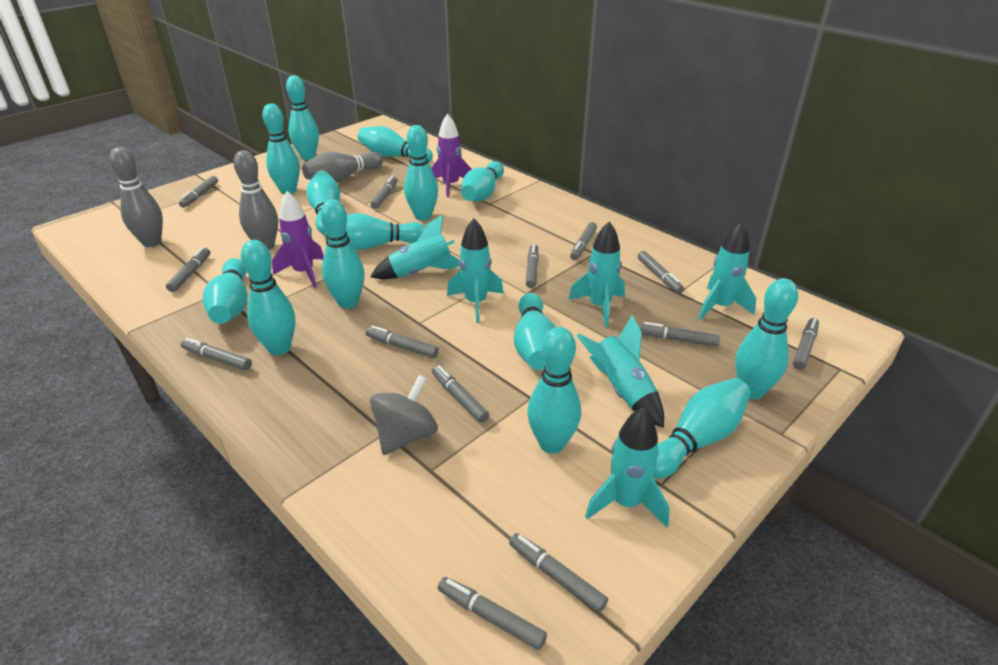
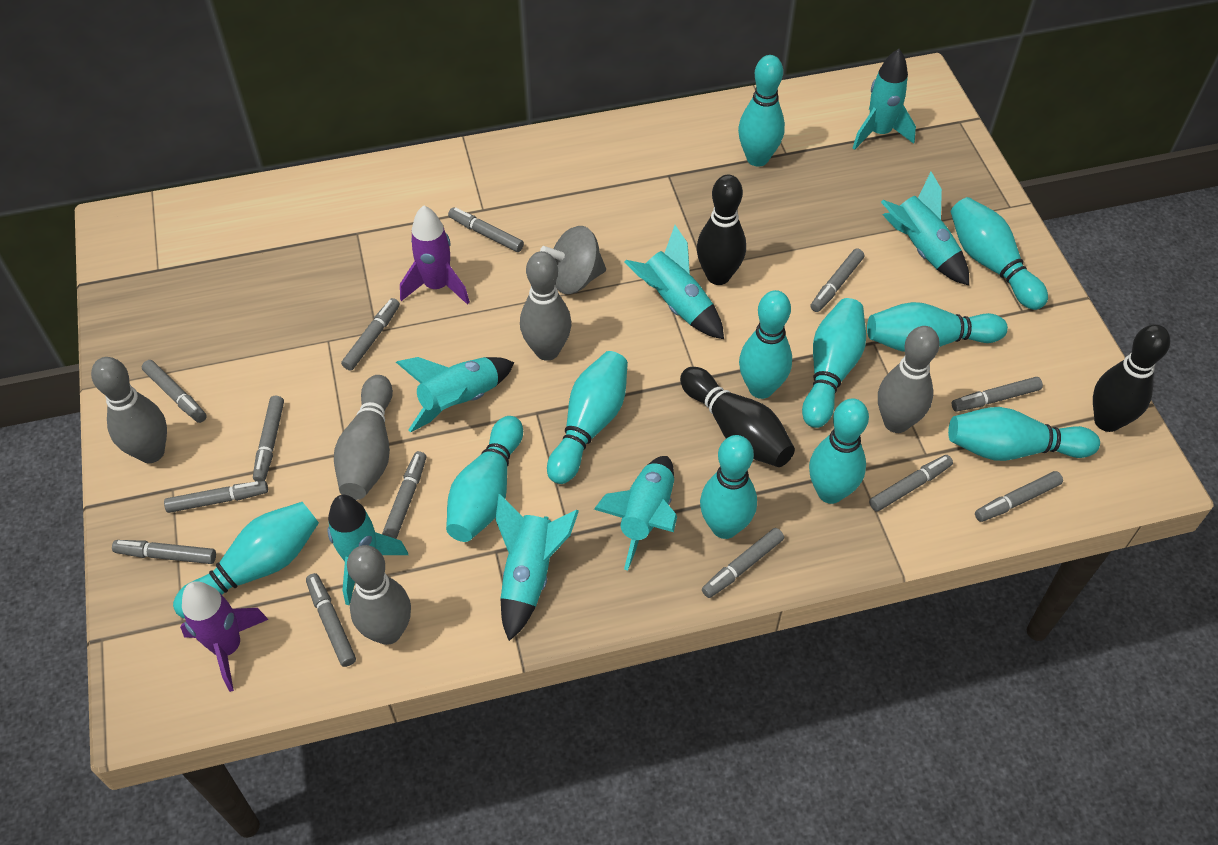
black bowling pin: none = 0 -> [680,367,795,467] [697,175,746,285] [1093,324,1170,432] = 3
grey bowling pin: [109,147,163,247] [233,150,278,250] [302,151,383,182] = 3 -> [91,357,167,463] [334,375,393,500] [347,545,411,645] [520,251,571,361] [878,326,940,433] = 5
turquoise bowling pin: [203,258,248,324] [241,240,295,356] [262,104,300,194] [286,75,319,160] [306,171,340,235] [320,199,365,309] [325,213,426,250] [358,126,433,162] [404,125,438,221] [461,161,504,201] [514,293,555,370] [527,327,581,454] [653,378,751,479] [735,278,798,399] = 14 -> [173,502,319,619] [446,416,523,542] [547,351,628,484] [700,435,757,539] [738,55,785,167] [739,290,792,399] [802,298,866,428] [809,399,869,504] [867,302,1008,352] [948,407,1100,461] [951,197,1048,310] = 11
turquoise rocket: [371,215,459,279] [447,218,504,323] [568,221,625,327] [577,315,664,428] [585,407,670,527] [698,222,756,320] = 6 -> [327,495,408,605] [396,357,514,433] [495,494,579,641] [594,456,677,571] [624,225,724,339] [853,49,916,150] [881,172,969,285] = 7

